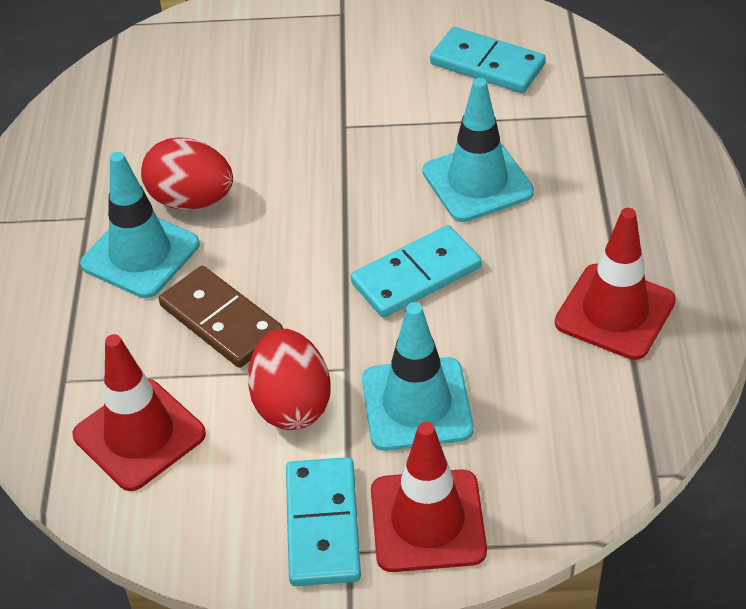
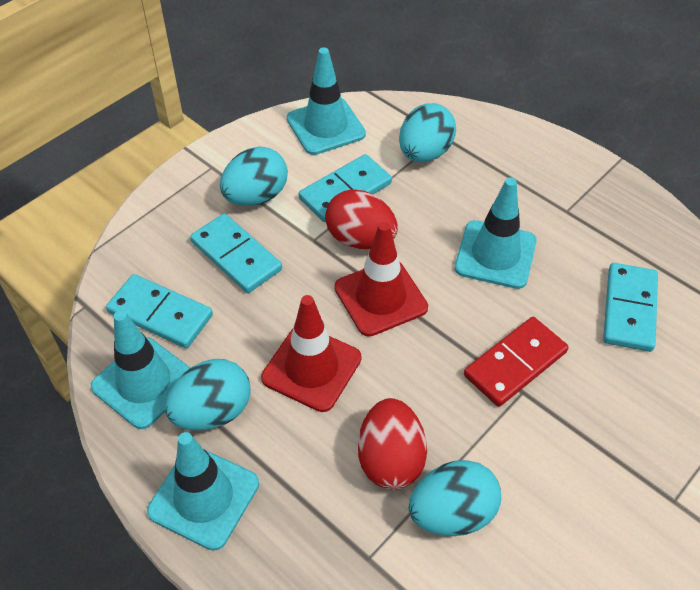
brown domino: [159,266,283,368] = 1 -> none = 0
red domino: none = 0 -> [464,317,568,407] = 1
red traffic cone: [73,334,206,491] [371,422,487,572] [555,208,676,360] = 3 -> [261,295,362,412] [334,222,428,337] = 2
turquoise domino: [286,457,361,586] [351,225,482,318] [430,27,546,93] = 3 -> [106,274,213,348] [190,213,282,293] [299,154,392,222] [603,263,658,352] = 4
turquoise egg: none = 0 -> [165,359,251,431] [220,147,288,206] [399,103,456,162] [409,460,501,536] = 4
turquoise traffic cone: [80,152,200,298] [362,302,474,451] [423,78,534,222] = 3 -> [91,310,190,429] [147,432,259,551] [287,47,366,155] [455,177,537,289] = 4

